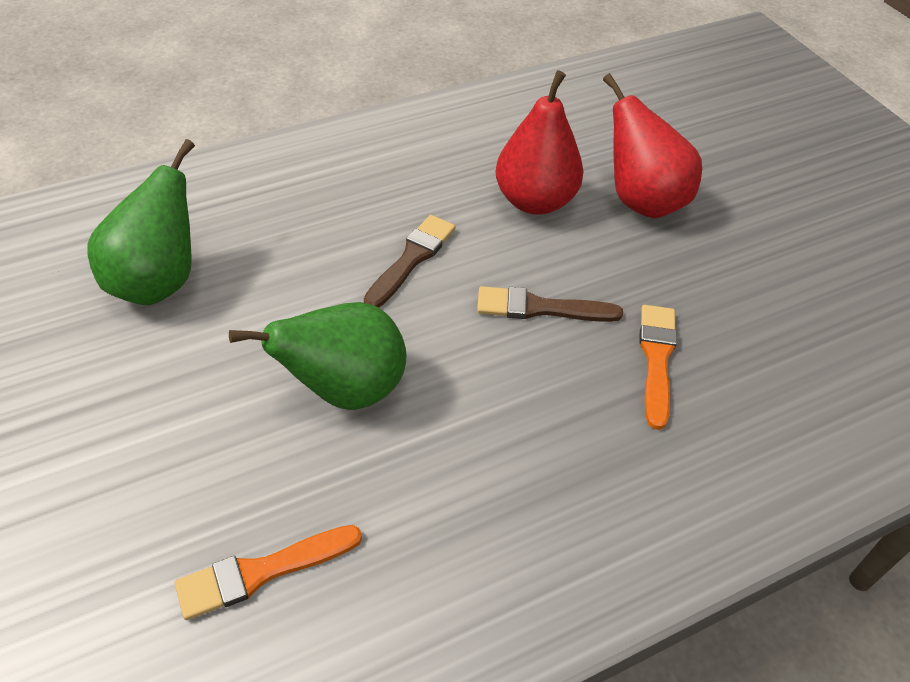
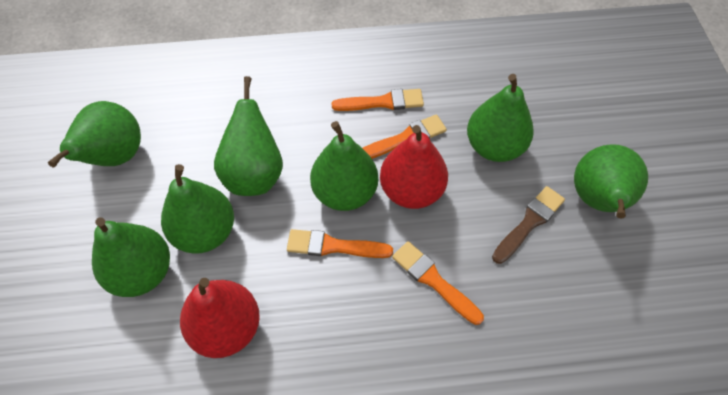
brown brush: [364,215,456,308] [477,286,623,322] = 2 -> [492,186,565,264] = 1
green pear: [87,139,195,305] [229,302,406,410] = 2 -> [48,101,141,168] [92,217,170,297] [161,164,234,254] [214,76,283,196] [310,121,378,211] [467,74,534,162] [574,144,648,219] = 7
orange brush: [175,525,362,620] [639,305,677,430] = 2 -> [287,229,393,258] [331,89,424,111] [363,115,447,159] [392,241,484,325] = 4

